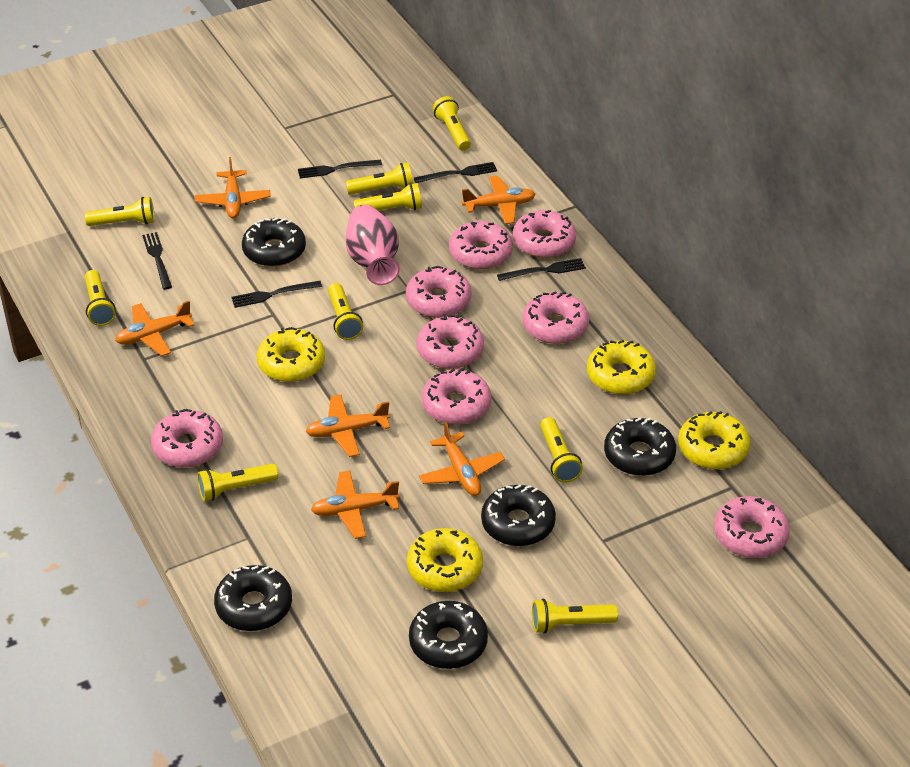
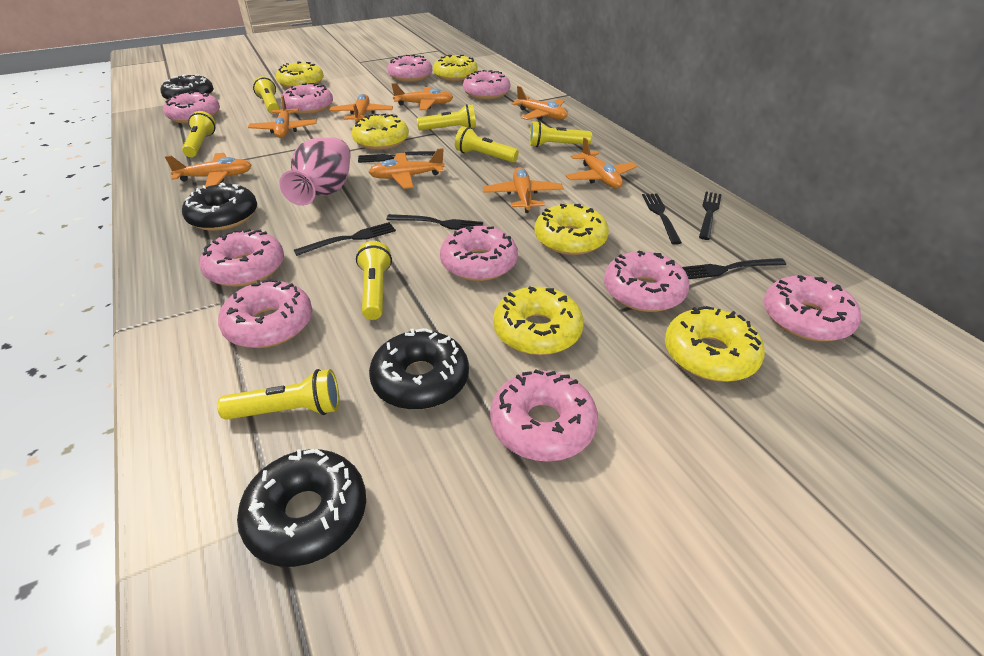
black donut: [214,565,292,631] [242,218,306,267] [409,601,488,669] [481,485,556,546] [604,418,676,476] = 5 -> [161,74,214,100] [182,183,257,231] [237,449,366,567] [369,328,469,410] = 4
black fork: [142,232,172,290] [231,281,322,308] [298,160,382,178] [414,162,497,183] [497,258,586,281] = 5 -> [294,222,396,256] [358,151,436,163] [386,214,483,230] [642,194,682,245] [682,258,786,279] [699,192,722,240] = 6
orange plane: [115,301,194,356] [195,157,271,218] [305,394,390,457] [311,471,400,539] [419,421,505,496] [462,176,536,224] = 6 -> [165,153,252,187] [248,95,317,138] [329,94,393,122] [369,148,445,189] [391,83,453,110] [483,167,564,213] [511,86,568,121] [565,138,637,188] = 8
pink donut: [151,409,223,467] [406,266,472,318] [416,315,484,369] [422,368,491,425] [449,221,513,269] [513,210,576,258] [522,291,589,344] [714,496,790,558] = 8 -> [163,91,220,124] [200,229,284,287] [218,279,312,348] [281,83,333,114] [387,55,432,82] [440,226,518,281] [463,70,510,99] [490,369,598,462] [604,251,689,312] [764,275,861,341] = 10
yellow donut: [257,327,325,382] [407,528,483,592] [587,340,656,394] [678,411,751,469] = 4 -> [276,61,324,89] [352,114,409,150] [433,55,478,81] [493,286,584,355] [534,204,609,255] [665,306,765,382] = 6
yellow flashlight: [85,197,155,226] [85,270,116,326] [197,464,278,501] [328,283,363,340] [346,163,413,195] [354,183,422,211] [433,96,471,151] [532,599,618,634] [540,417,583,483] = 9 -> [182,111,216,157] [217,369,339,420] [253,76,280,114] [356,241,392,320] [417,104,476,131] [455,126,519,163] [529,121,592,147] = 7

